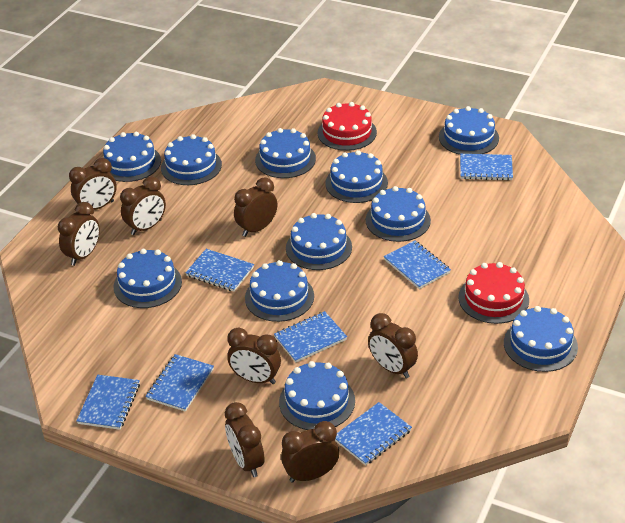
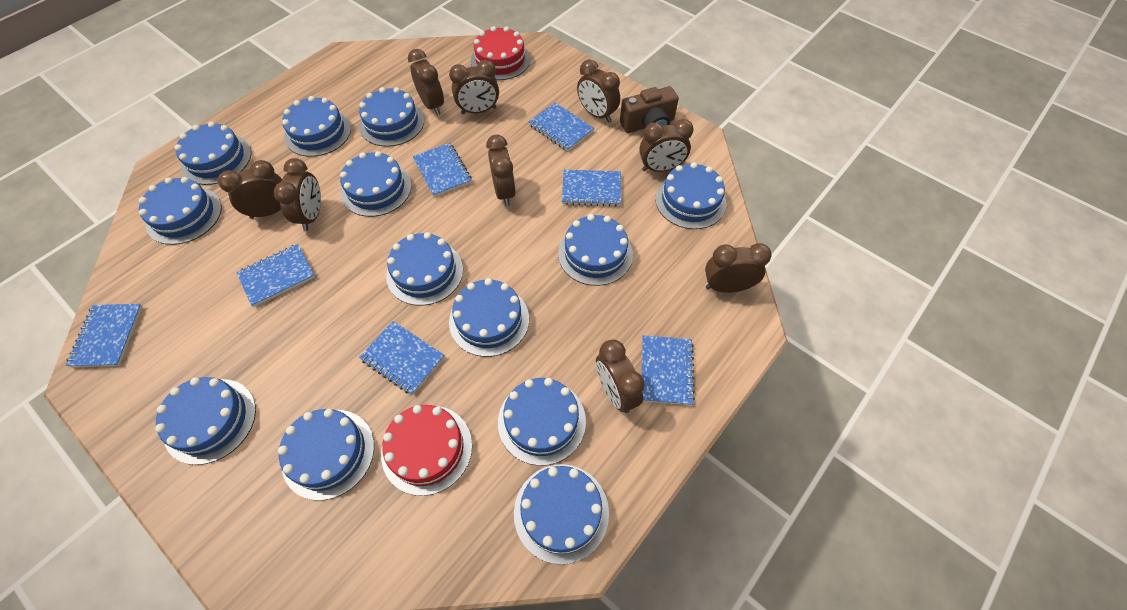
blue cake: [103,132,161,182] [113,249,182,308] [161,134,222,185] [245,260,314,322] [255,128,316,178] [279,361,355,430] [286,213,352,270] [325,150,388,203] [366,186,431,242] [439,106,499,155] [504,306,578,372] = 11 -> [139,177,222,245] [155,377,256,465] [175,122,251,185] [278,409,374,500] [282,96,351,157] [340,151,411,217] [359,87,424,147] [386,232,463,306] [449,278,529,357] [498,378,586,466] [514,464,609,564] [558,214,633,286] [655,162,726,229] = 13
brown camera: none = 0 -> [620,86,679,133] = 1
brown clock: [58,202,100,266] [69,158,117,210] [120,176,166,235] [225,402,265,477] [227,328,281,384] [234,177,278,237] [281,421,339,483] [368,313,418,378] = 8 -> [218,160,282,219] [273,158,321,231] [408,49,444,115] [449,60,499,114] [486,135,516,206] [577,59,620,123] [596,339,645,413] [639,119,693,172] [705,243,772,293] = 9

